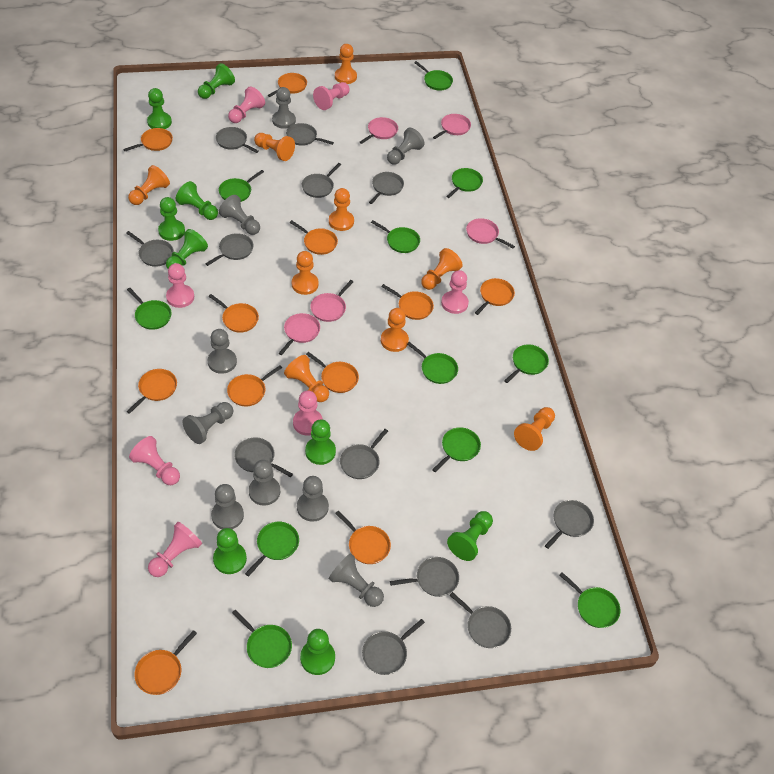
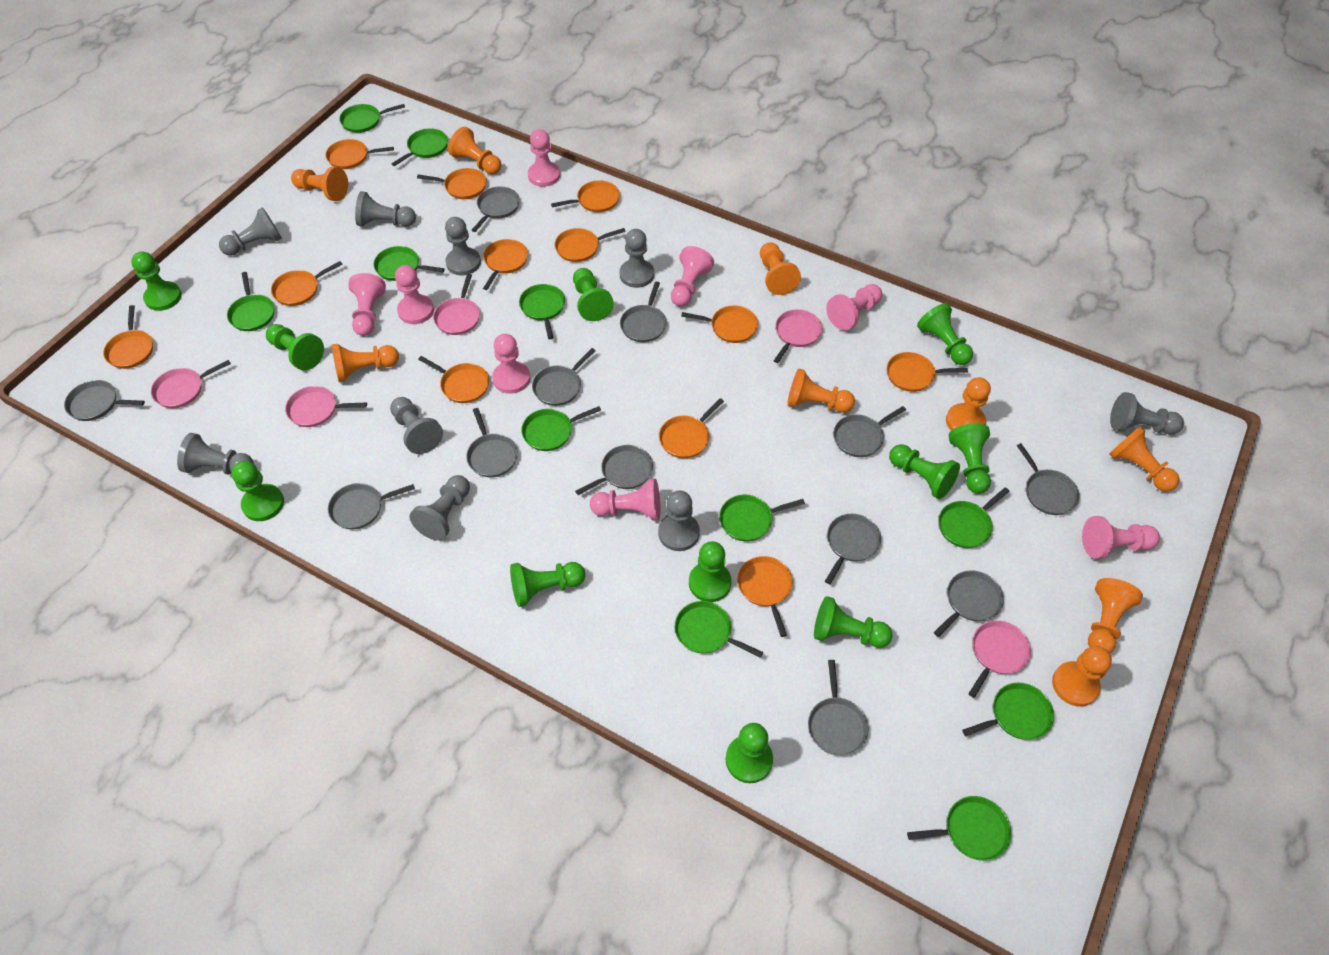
green pawn: [147,88,172,129] [158,197,185,241] [166,229,208,269] [176,181,218,220] [198,63,235,99] [213,528,247,574] [300,629,335,675] [305,419,336,465] [447,511,493,561] = 9 -> [131,252,182,311] [231,461,284,521] [266,324,324,370] [510,562,586,607] [573,268,614,321] [689,541,732,602] [726,723,773,783] [814,596,893,648] [889,444,960,499] [917,303,973,365] [949,423,991,494] = 11
orange pan: [123,128,173,151] [126,369,177,414] [134,630,197,695] [208,294,259,333] [227,365,282,407] [268,73,307,97] [290,220,338,255] [306,352,359,393] [335,511,391,564] [381,284,434,320] [475,278,515,315] = 11 -> [103,305,153,369] [271,261,343,306] [326,139,394,169] [417,168,487,199] [418,356,489,403] [483,239,528,290] [551,180,620,212] [555,228,626,262] [659,398,724,458] [681,305,758,343] [737,556,793,637] [887,352,968,392] = 12
pink pawn: [129,436,180,485] [148,522,202,577] [166,263,194,308] [228,86,265,123] [293,391,323,436] [313,82,350,110] [441,270,469,314] = 7 -> [348,273,386,336] [395,265,434,324] [492,334,530,394] [528,129,560,187] [590,479,661,520] [671,246,714,306] [826,284,882,331] [1082,516,1160,559] = 8

